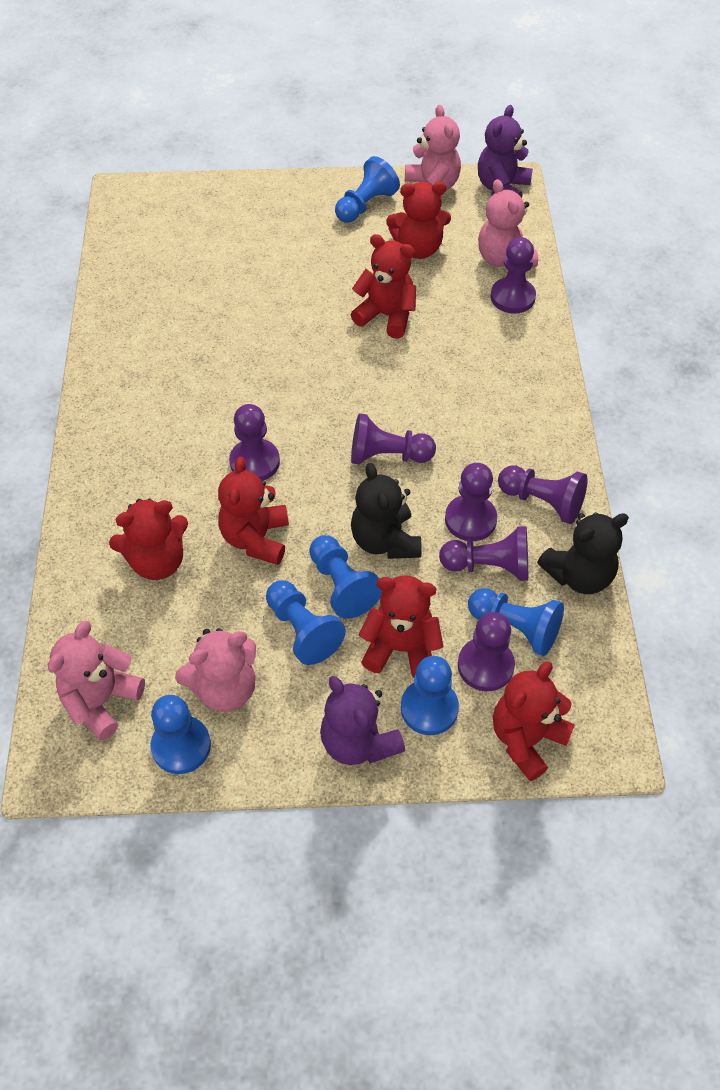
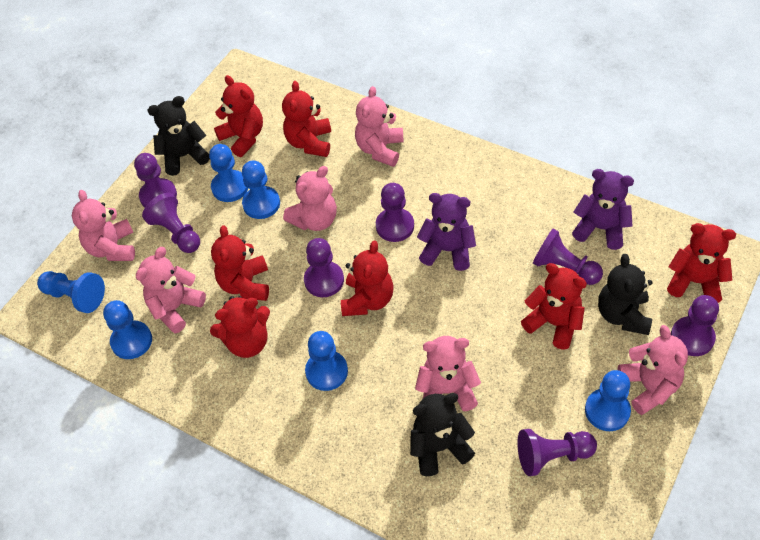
black teddy bear: [351,463,422,559] [537,512,629,594] = 2 -> [147,96,210,176] [410,393,475,476] [598,254,652,335] = 3
pink teddy bear: [48,621,145,740] [175,628,256,712] [405,105,461,197] [478,179,538,267] = 4 -> [72,190,135,261] [136,247,206,333] [283,166,337,231] [355,86,404,167] [415,336,481,411] [618,325,688,415] = 6
red teddy bear: [109,498,188,580] [218,457,289,565] [351,234,416,339] [359,575,443,678] [386,182,451,259] [493,661,575,781] = 6 -> [210,296,270,358] [211,225,269,301] [214,75,263,157] [282,81,331,157] [341,241,394,316] [521,263,587,350] [667,223,736,303] = 7

